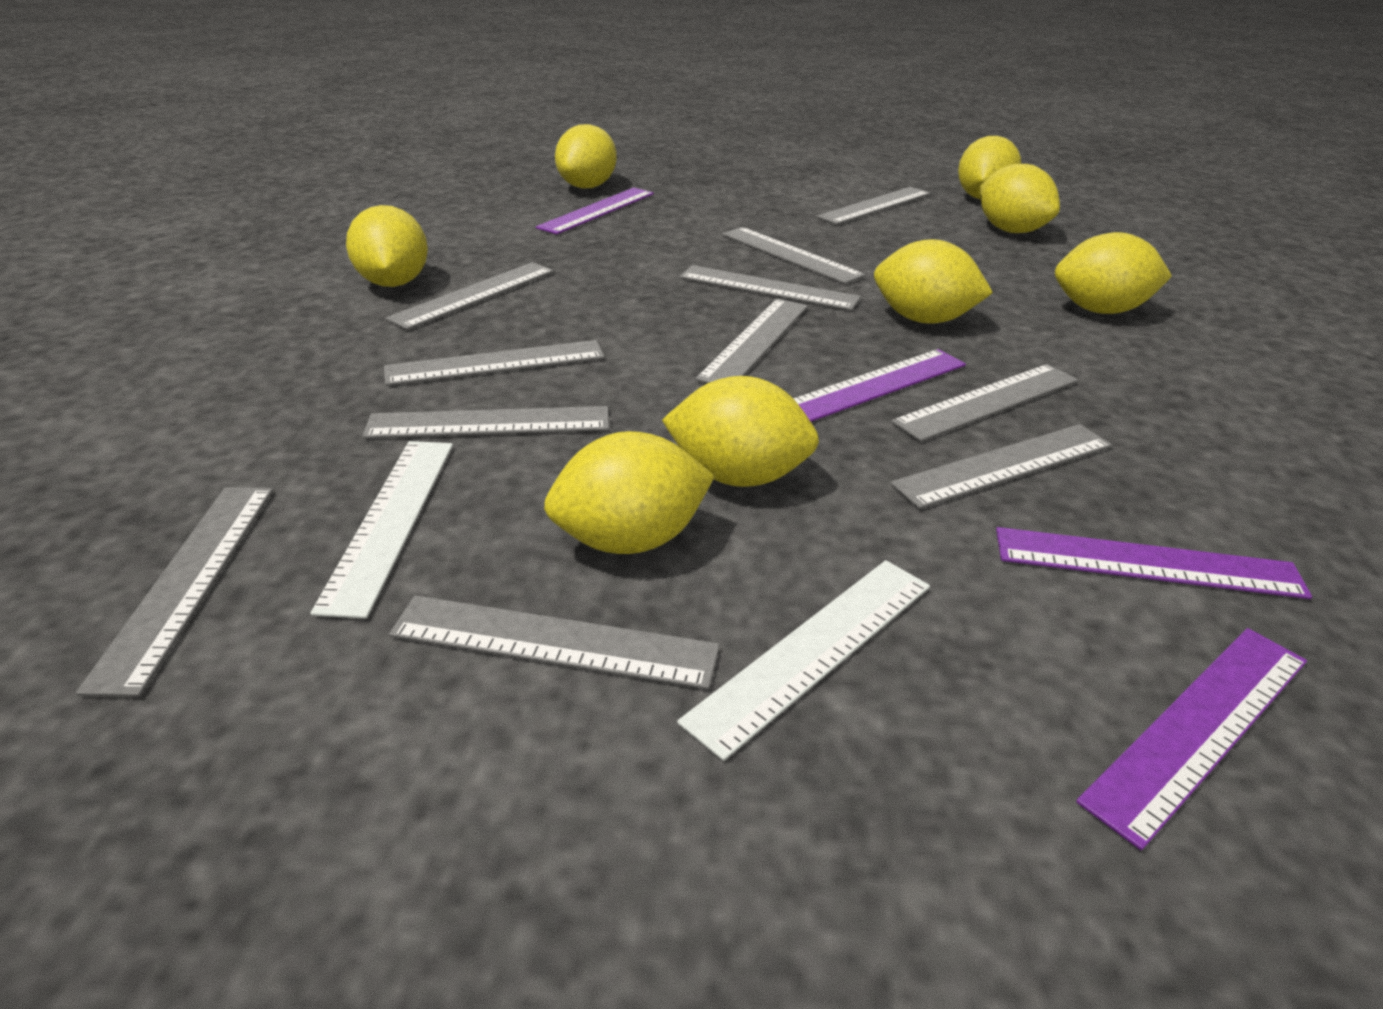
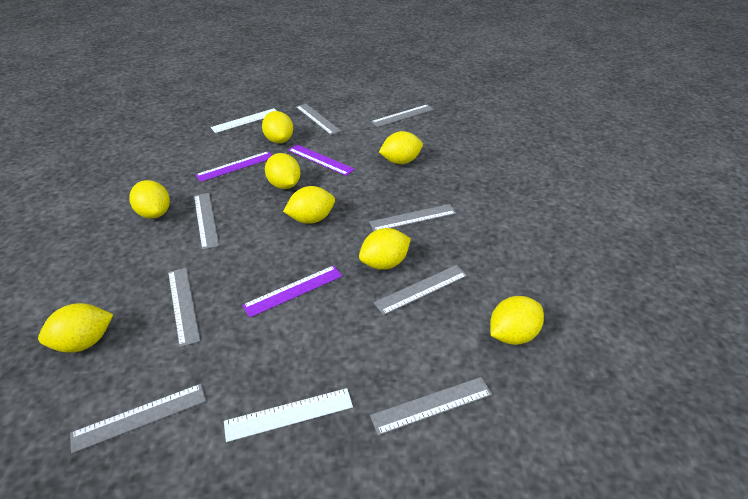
grey ruler: [76,487,273,697] [362,406,609,438] [384,340,605,386] [385,262,554,330] [389,595,720,689] [680,265,861,311] [695,299,808,383] [722,227,865,284] [816,187,931,225] [890,424,1112,509] [891,364,1078,442] = 11 -> [70,384,206,453] [168,268,200,347] [194,193,219,250] [296,104,341,135] [369,204,456,231] [370,377,492,436] [371,105,434,127] [374,265,468,315] = 8
purple ruler: [536,188,654,234] [793,349,966,422] [996,527,1312,599] [1076,628,1307,850] = 4 -> [195,151,272,182] [242,265,342,318] [288,144,355,176] = 3

